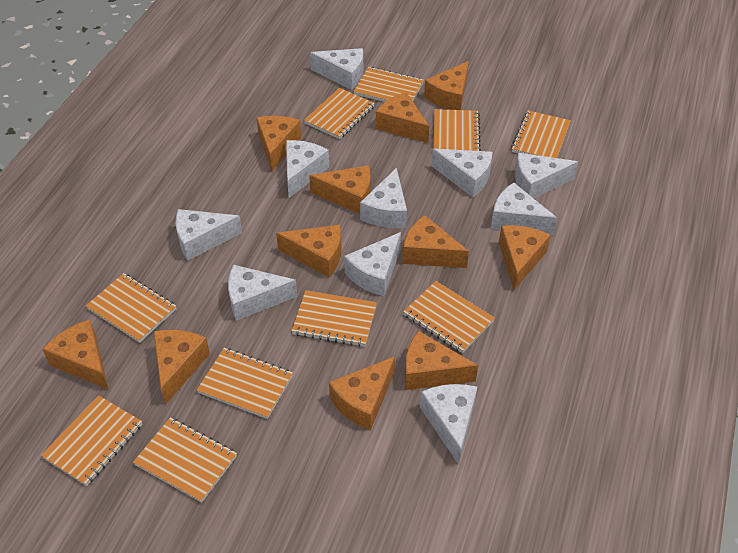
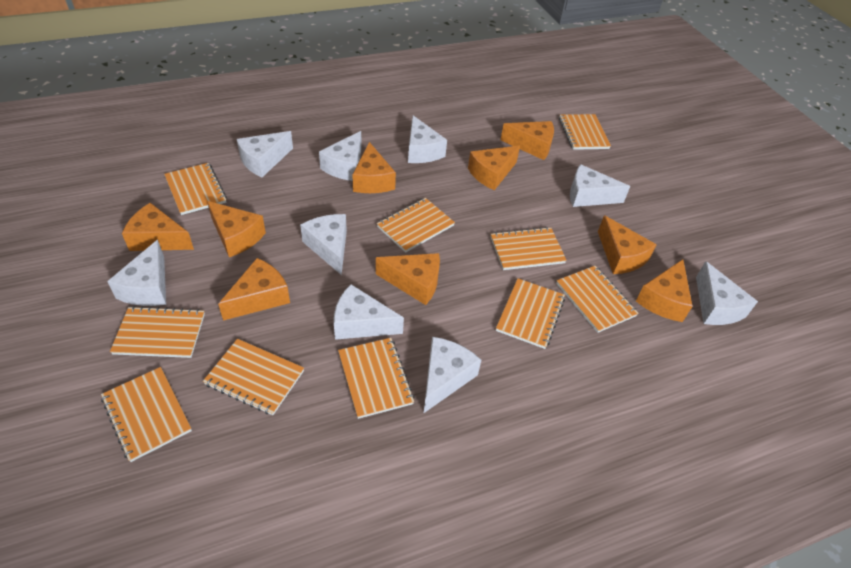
orange cheese: [43,319,109,390] [154,330,210,405] [256,116,301,171] [276,225,342,277] [309,165,370,214] [329,357,395,430] [376,92,429,143] [402,215,469,268] [405,331,478,390] [424,61,469,110] [499,225,551,290] = 11 -> [122,203,194,251] [207,201,266,257] [218,258,290,321] [352,142,396,193] [376,253,440,305] [468,146,520,190] [501,121,554,160] [598,215,657,274] [636,259,693,322] = 9
white cheese: [176,209,242,261] [228,265,297,321] [286,140,329,198] [310,48,363,90] [344,232,401,296] [360,168,407,228] [420,384,477,464] [432,149,492,197] [491,183,557,235] [515,153,578,198] = 10 -> [107,240,166,306] [237,131,293,177] [300,214,347,275] [319,131,362,181] [334,284,404,340] [408,115,447,163] [423,337,481,414] [570,164,630,207] [696,261,758,325] = 9

